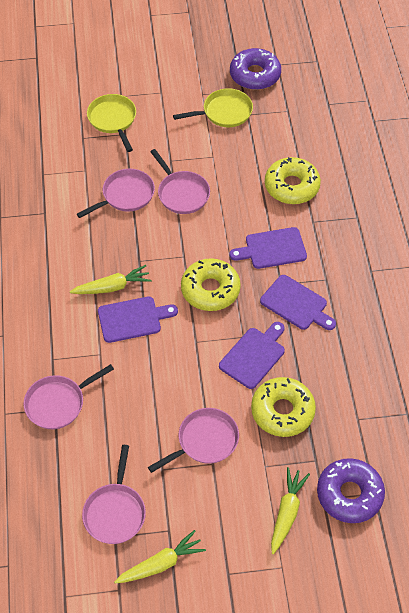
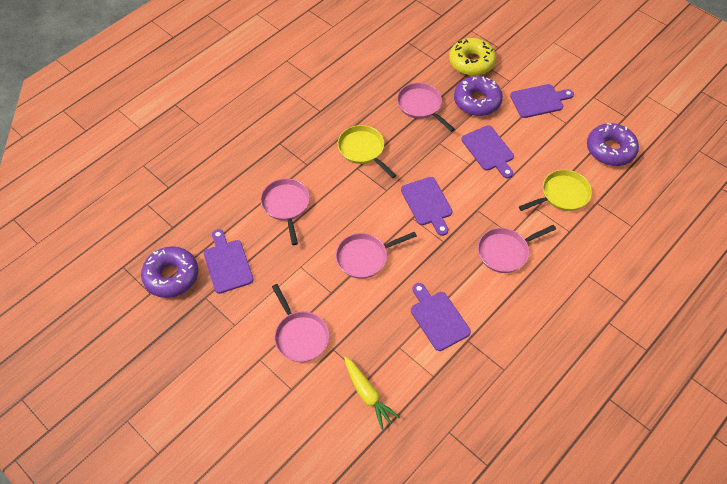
purple cutting board: [98,297,178,343] [219,322,285,389] [229,227,307,269] [260,275,336,330] = 4 -> [204,229,254,294] [401,177,452,236] [411,283,471,351] [462,126,514,178] [510,84,574,118] = 5
purple donut: [230,48,281,90] [317,458,385,523] = 2 -> [141,246,198,298] [454,76,503,116] [587,123,639,166] = 3
yellow carrot: [70,265,151,294] [114,530,206,584] [271,467,310,554] = 3 -> [344,356,400,430] = 1
yellow donut: [181,258,241,311] [251,377,316,437] [265,157,321,204] = 3 -> [449,38,496,76] = 1

